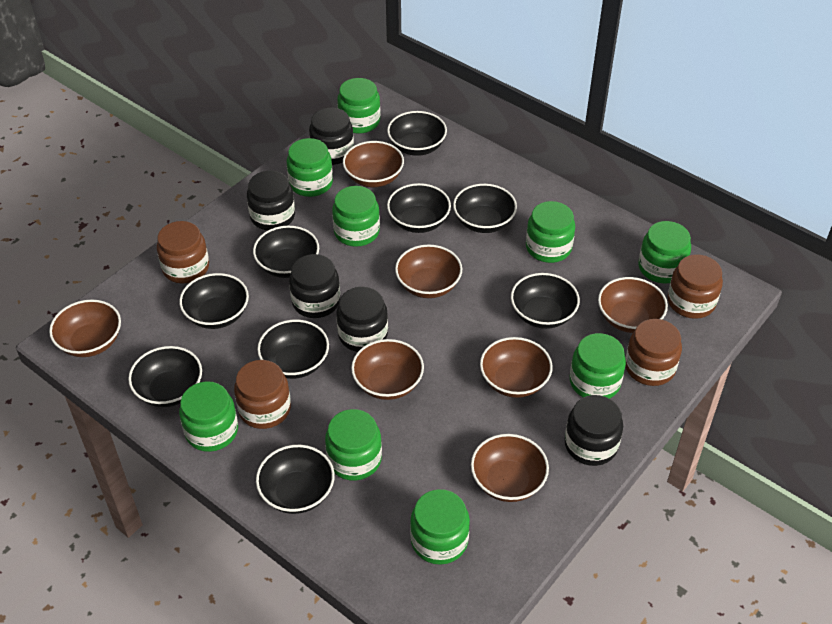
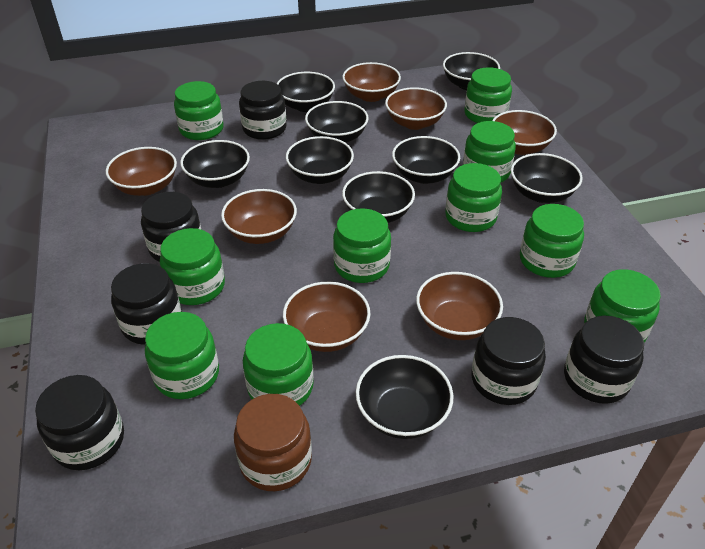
black jar: [247,171,295,230] [289,254,340,318] [309,108,354,165] [336,287,388,352] [564,395,623,466] = 5 -> [35,375,124,470] [111,263,182,345] [141,192,201,262] [239,81,287,140] [472,317,546,405] [564,316,644,404] = 6
brown jar: [157,221,209,283] [234,360,291,429] [625,319,682,386] [668,255,723,319] = 4 -> [234,394,312,491] = 1
green jar: [179,381,238,452] [287,138,333,197] [325,409,382,481] [332,186,380,247] [337,78,380,134] [410,489,470,565] [526,201,575,263] [570,333,626,399] [638,221,691,284] = 9 -> [145,312,219,399] [160,228,225,305] [174,81,224,140] [243,323,314,406] [333,208,391,283] [445,163,502,232] [463,121,516,182] [464,67,512,123] [520,204,584,278] [584,269,661,343] = 10

